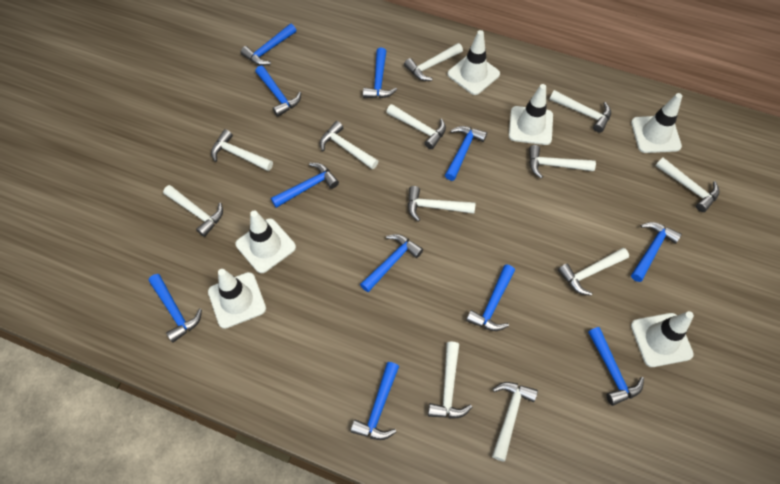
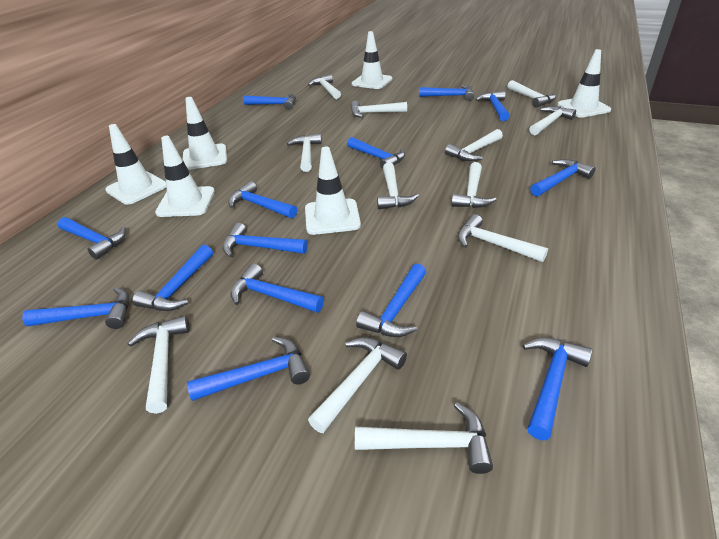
blue hammer: [149,274,202,343] [241,24,296,66] [255,66,301,117] [271,163,339,208] [350,362,399,440] [360,234,423,292] [363,48,397,98] [445,126,487,181] [466,264,515,331] [588,327,644,406] [631,222,682,282] = 11 -> [22,287,129,329] [58,217,126,260] [133,245,213,311] [187,337,310,401] [222,223,308,257] [228,181,297,218] [230,263,324,313] [243,94,296,110] [347,137,405,169] [356,264,426,337] [419,85,474,101] [475,91,510,121] [522,338,593,440] [530,159,596,197] = 14

